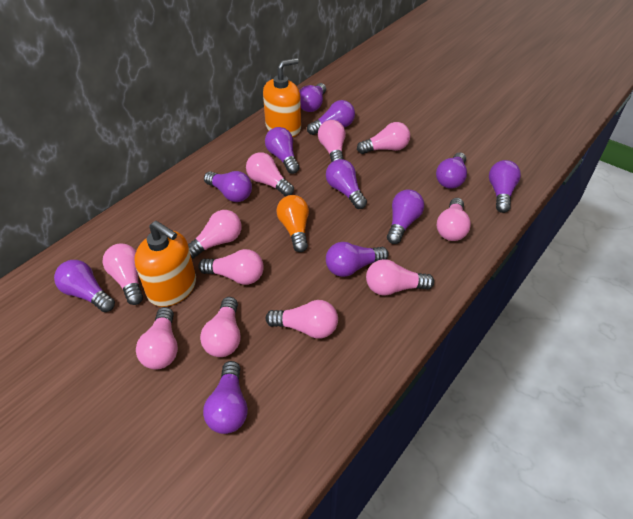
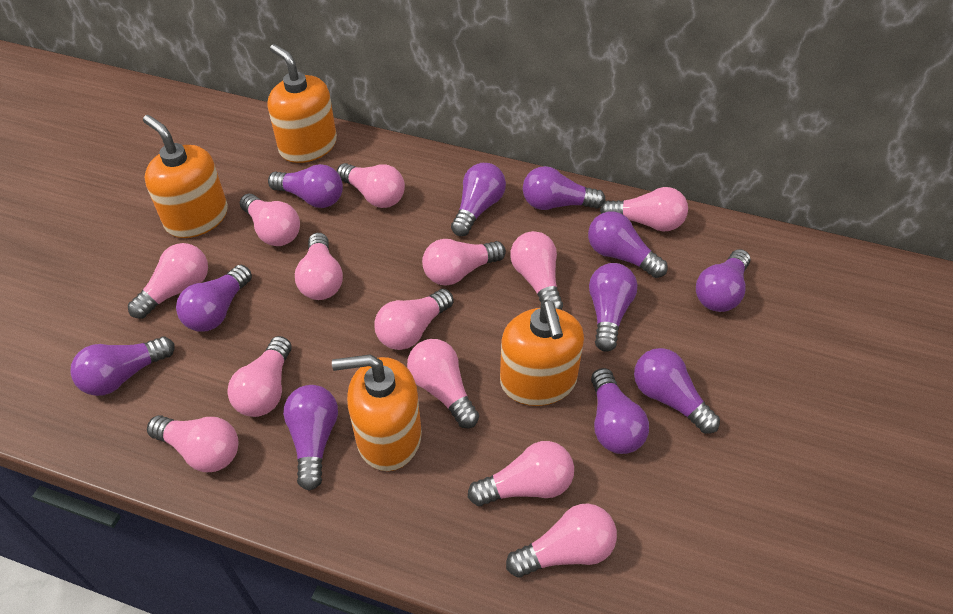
orange light bulb: [276,195,309,252] = 1 -> none = 0
orange soap dispenser: [134,221,196,307] [263,58,301,137] = 2 -> [143,115,228,238] [268,44,337,163] [332,355,422,471] [500,300,584,406] = 4
pink light bulb: [103,244,143,305] [136,307,178,369] [188,210,242,259] [198,249,264,285] [200,297,241,357] [246,152,294,196] [265,300,338,339] [318,120,346,162] [357,122,410,154] [366,259,434,296] [437,198,471,241] = 11 -> [128,243,208,319] [147,415,238,472] [227,336,292,417] [240,194,300,246] [295,233,343,300] [337,163,405,208] [374,289,454,350] [407,339,479,428] [422,239,506,285] [468,441,574,506] [506,503,617,578] [511,231,563,310] [600,187,688,231] = 13

